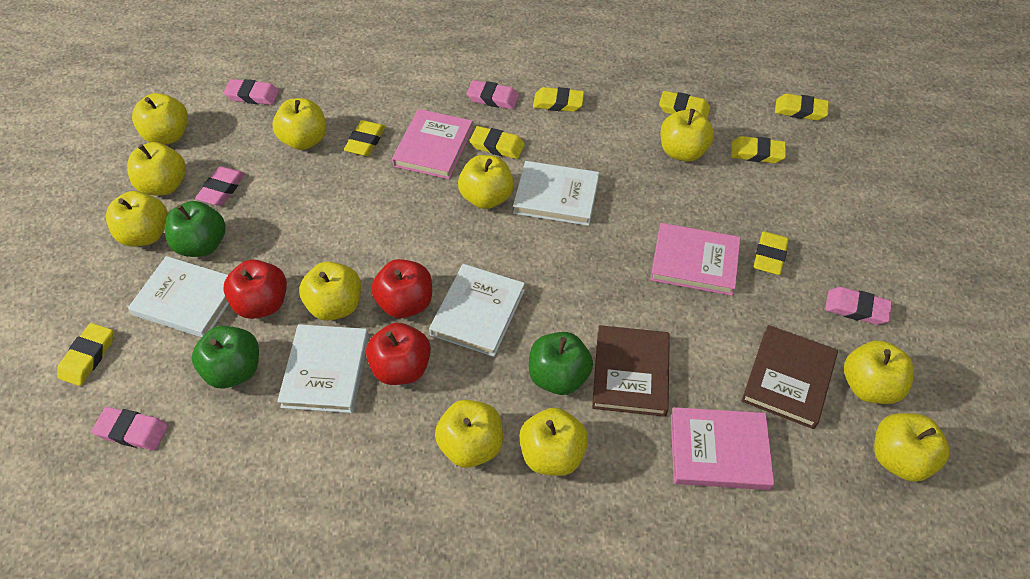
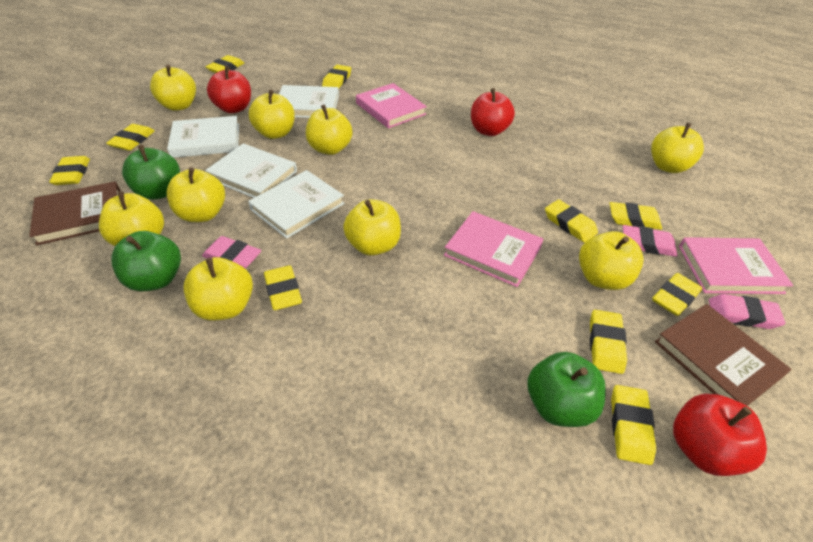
pink eraser: [91,407,168,451] [195,166,246,206] [224,79,279,105] [467,80,519,109] [825,287,892,325] = 5 -> [202,236,261,269] [623,225,678,257] [708,294,786,329] = 3
yellow apple: [106,191,168,247] [127,142,186,196] [132,93,188,145] [273,98,327,150] [299,261,361,321] [435,400,503,468] [458,155,514,209] [519,408,588,476] [660,109,714,162] [844,341,914,404] [874,413,950,482] = 11 -> [99,191,164,246] [150,65,196,111] [167,167,225,222] [183,257,253,320] [249,90,295,139] [306,105,353,155] [343,199,401,256] [579,231,643,290] [651,123,704,173] = 9
yellow eraser: [57,323,113,386] [344,120,385,156] [470,126,525,159] [533,87,584,112] [659,91,710,119] [731,136,786,163] [754,231,789,275] [775,93,829,121] = 8 -> [49,156,90,185] [106,124,155,151] [206,55,244,73] [264,266,302,310] [322,65,351,89] [545,200,598,243] [590,310,627,374] [610,202,662,230] [611,385,656,465] [652,273,702,316] = 10

